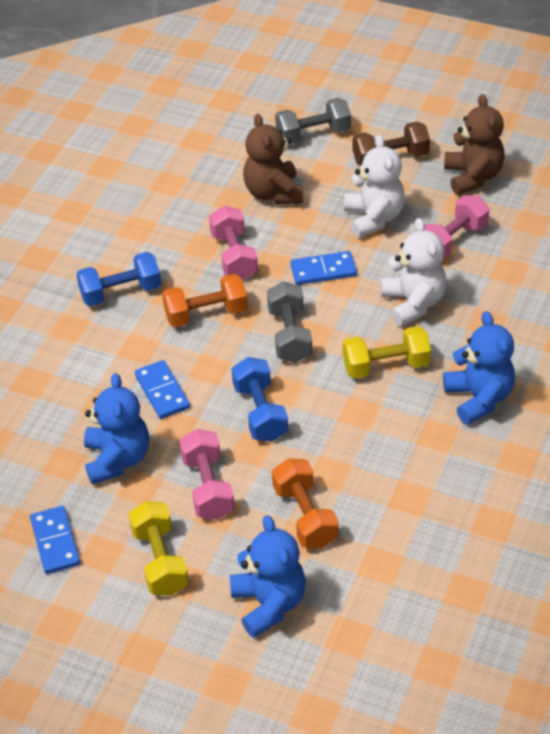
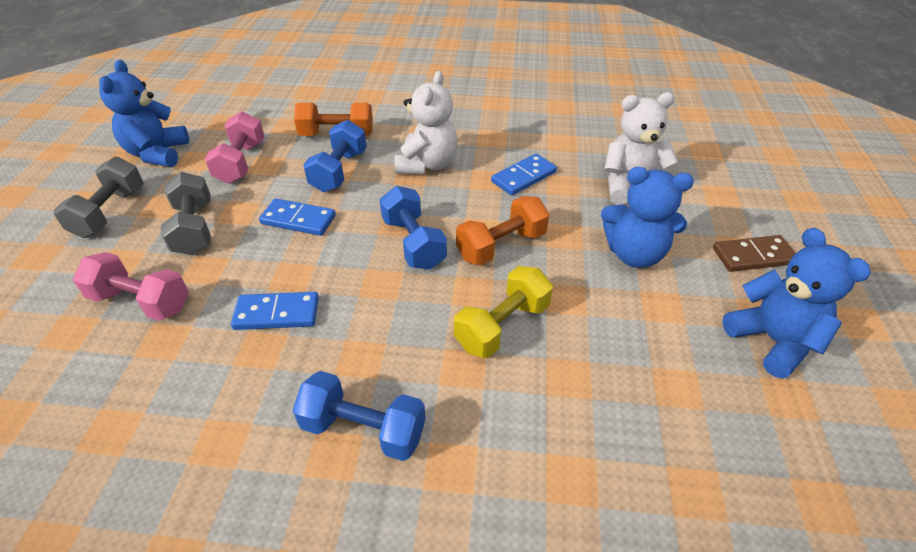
blue dumbbell: [76,252,161,306] [232,357,288,442] = 2 -> [293,371,426,461] [303,120,367,192] [380,186,447,270] = 3
brown domino: none = 0 -> [713,235,796,272] = 1
brown dumbbell: [353,121,430,166] = 1 -> none = 0
brown teddy bear: [243,114,303,204] [444,94,505,195] = 2 -> none = 0
pink dumbbell: [180,429,235,520] [209,206,258,280] [425,195,490,259] = 3 -> [73,252,189,321] [204,111,265,184] = 2
yellow dumbbell: [129,501,189,596] [343,326,431,379] = 2 -> [454,266,553,358] = 1

